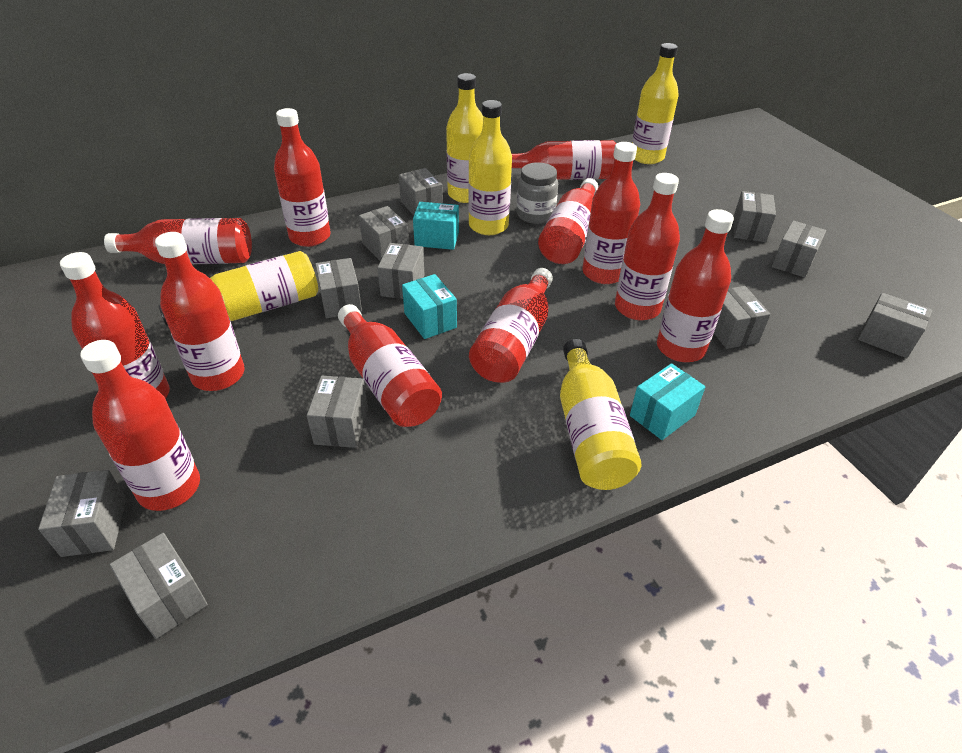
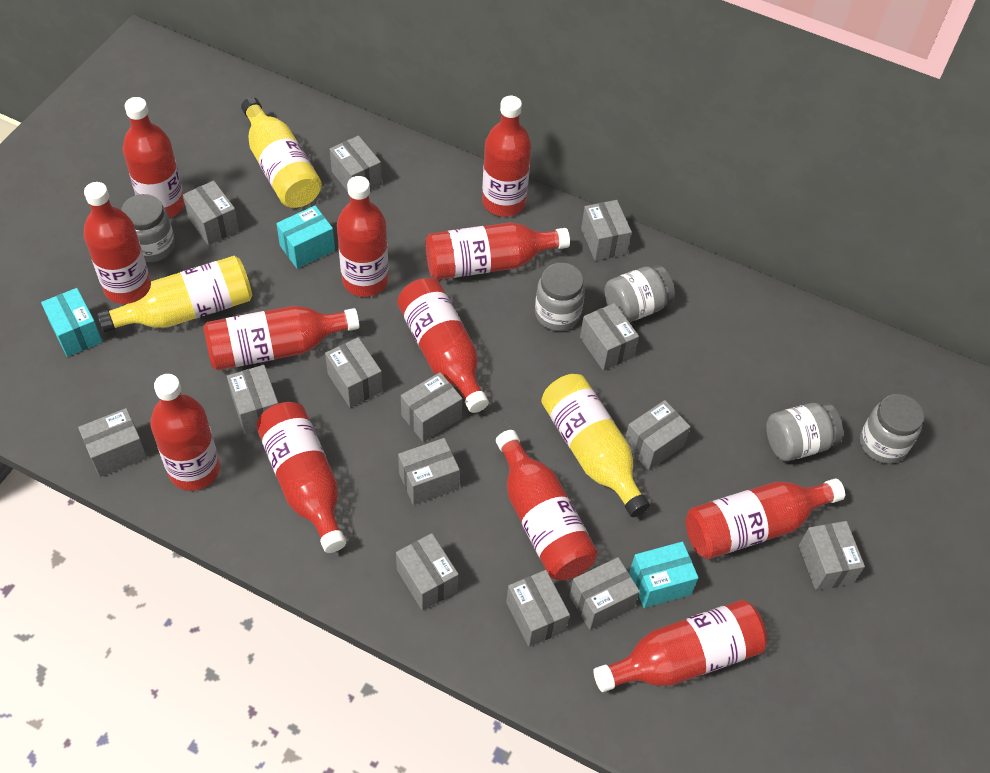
grey box: [38,470,126,557] [110,533,208,639] [307,376,368,448] [315,258,362,318] [359,206,409,261] [377,243,425,299] [399,168,443,216] [714,286,771,349] [733,191,776,242] [772,220,826,278] [858,293,932,358] = 11 -> [78,408,147,477] [183,181,239,245] [227,365,278,434] [325,337,383,407] [330,136,382,191] [396,533,459,611] [398,438,460,505] [401,372,463,442] [506,570,570,647] [569,557,640,630] [580,303,639,371] [581,200,632,261] [625,400,691,470] [799,521,865,591] = 14
grey jar: [516,162,558,224] = 1 -> [121,194,175,262] [535,263,585,331] [605,265,675,323] [766,402,843,461] [860,394,924,464] = 5
yellow bottle: [159,251,318,326] [446,73,483,203] [468,100,512,235] [560,339,642,490] [632,43,679,164] = 5 -> [97,256,252,333] [241,97,322,208] [541,374,650,517] = 3

